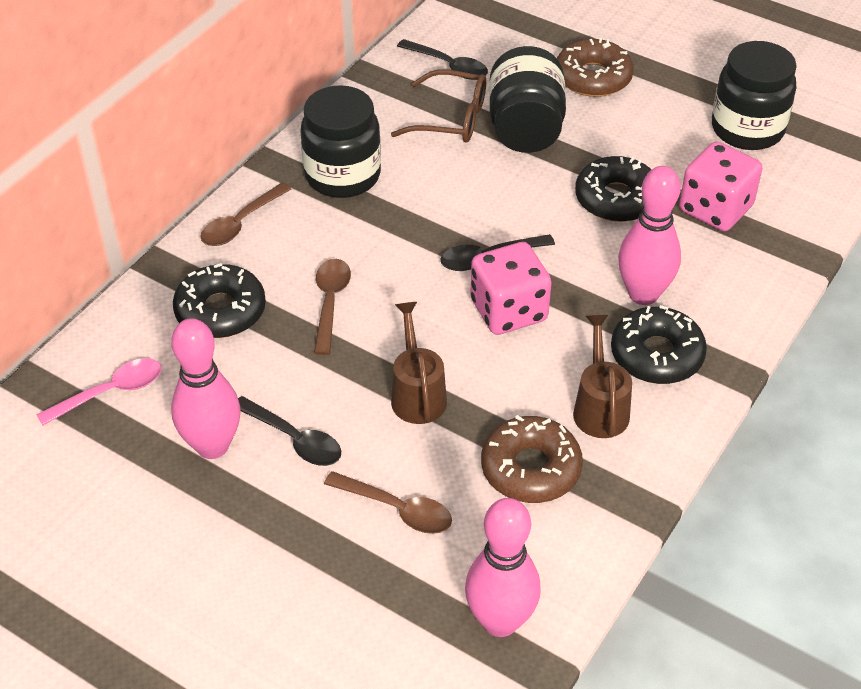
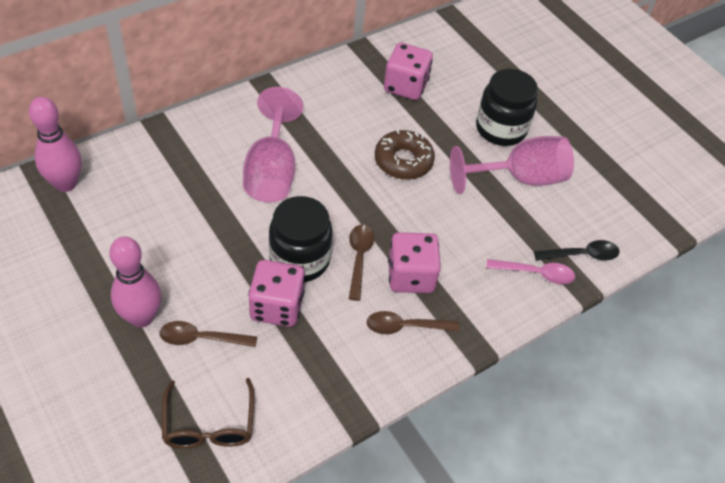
black donut: [173,263,266,338] [575,156,652,222] [611,305,707,384] = 3 -> none = 0
black jar: [300,85,381,198] [489,46,566,153] [712,41,797,150] = 3 -> [269,196,332,282] [476,69,538,146] = 2
black spoon: [238,396,341,466] [397,39,488,80] [440,234,555,271] = 3 -> [534,240,620,261] = 1
brown donut: [481,415,583,503] [557,38,634,97] = 2 -> [375,129,435,179] = 1
brown watering can: [391,302,447,424] [573,315,632,438] = 2 -> none = 0
pink bowling pin: [171,318,241,459] [465,498,541,637] [618,166,681,305] = 3 -> [29,97,82,192] [109,236,161,328] = 2
pink dice: [470,242,552,335] [679,142,762,231] = 2 -> [248,260,305,327] [384,43,433,100] [388,232,441,293] = 3
pink goblet: none = 0 -> [243,87,303,202] [450,136,574,194] = 2

